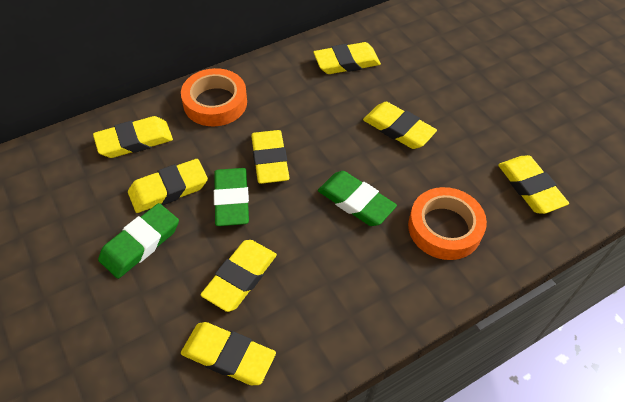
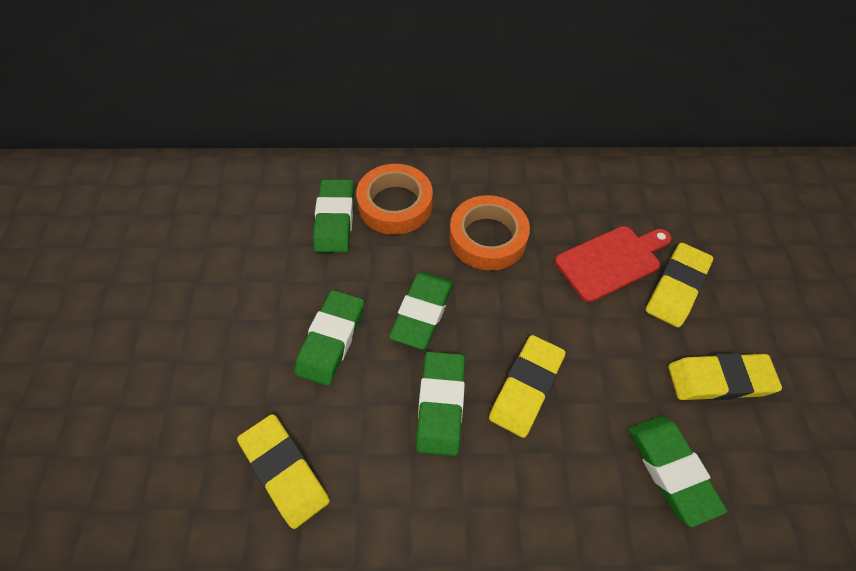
green eraser: [98,203,179,279] [214,168,249,226] [318,171,397,226] = 3 -> [294,290,364,386] [313,179,354,253] [389,272,453,350] [416,352,465,456] [628,416,727,527] = 5
red cutting board: none = 0 -> [555,226,672,302] = 1
yellow eraser: [93,116,173,158] [128,159,208,213] [181,322,276,385] [201,240,277,312] [251,130,290,184] [313,42,381,74] [363,102,437,149] [498,155,569,214] = 8 -> [237,414,330,529] [489,335,566,438] [646,243,713,327] [668,353,782,401] = 4

